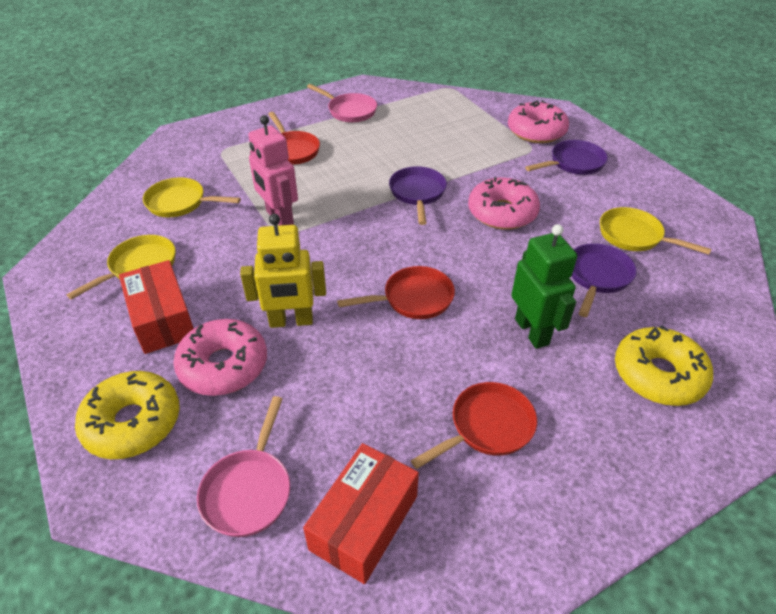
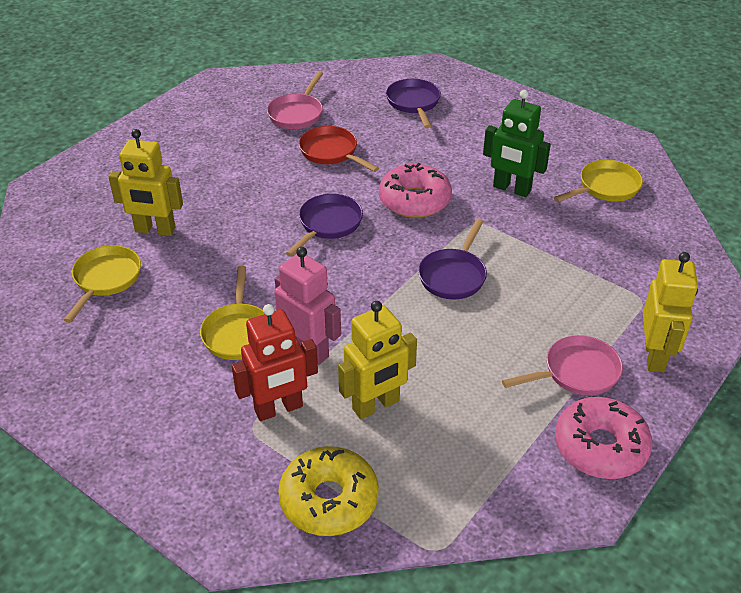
pink donut: [173,319,267,396] [468,177,540,230] [508,100,569,143] = 3 -> [379,163,452,218] [555,397,653,479] = 2
red box: [119,260,194,354] [303,443,419,584] = 2 -> none = 0
red pan: [269,112,320,165] [337,266,455,319] [411,382,537,469] = 3 -> [299,126,379,172] = 1
red robot: none = 0 -> [232,304,318,421] = 1
yellow donut: [75,371,180,459] [615,325,713,406] = 2 -> [278,446,379,536] = 1
yellow robot: [240,214,326,328] = 1 -> [109,129,183,236] [338,301,417,419] [643,252,698,372] = 3

